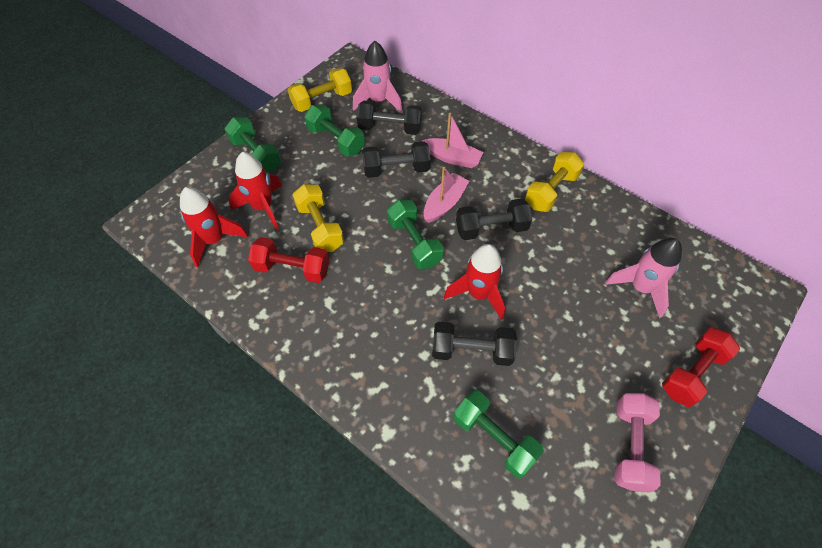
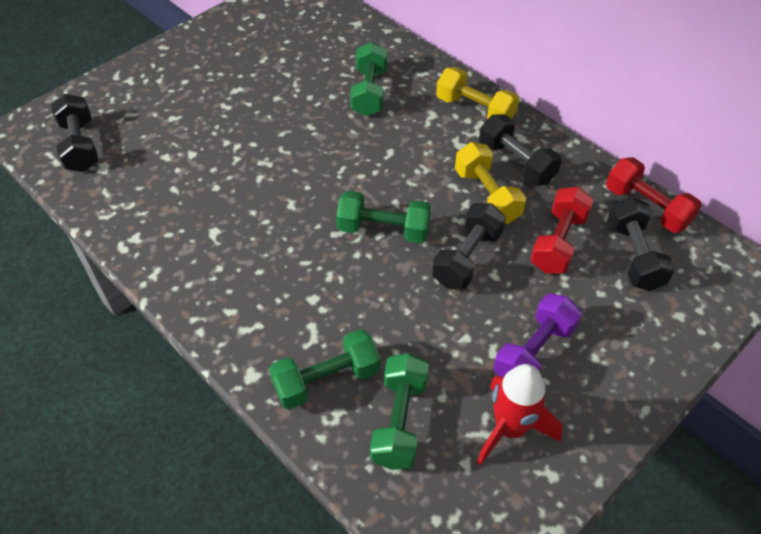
pink boat: [422,113,483,168] [424,167,469,223] = 2 -> none = 0
pink dumbbell: [615,393,660,493] = 1 -> none = 0
pink rocket: [353,41,402,113] [605,238,682,318] = 2 -> none = 0
purple dumbbell: none = 0 -> [494,293,582,377] = 1
red rocket: [180,187,248,267] [228,152,282,230] [444,244,505,320] = 3 -> [477,364,563,465] = 1
yellow dumbbell: [288,68,352,112] [292,184,344,252] [525,152,584,212] = 3 -> [436,67,519,119] [455,142,526,224] = 2

